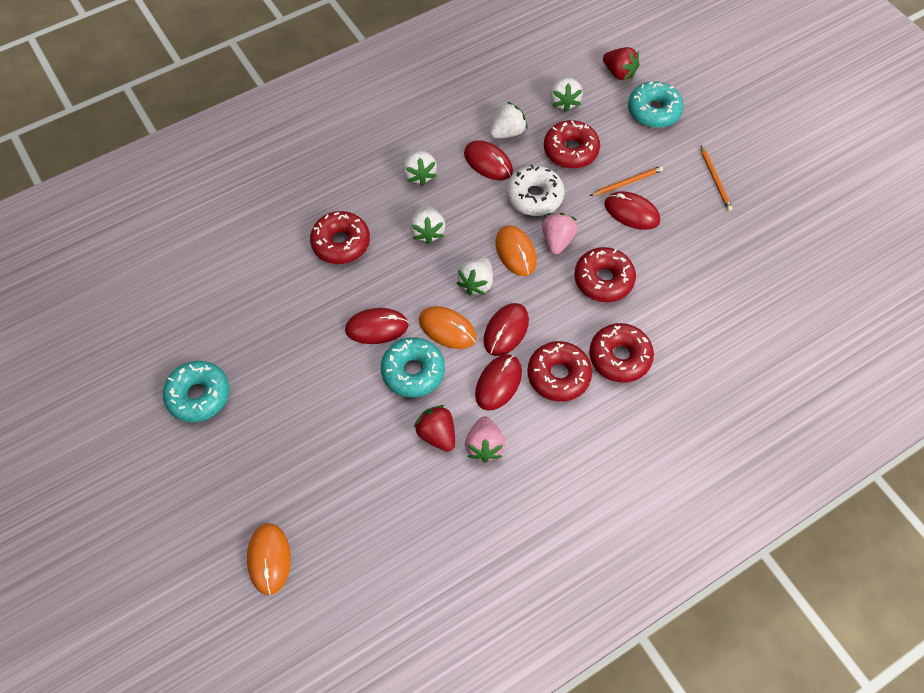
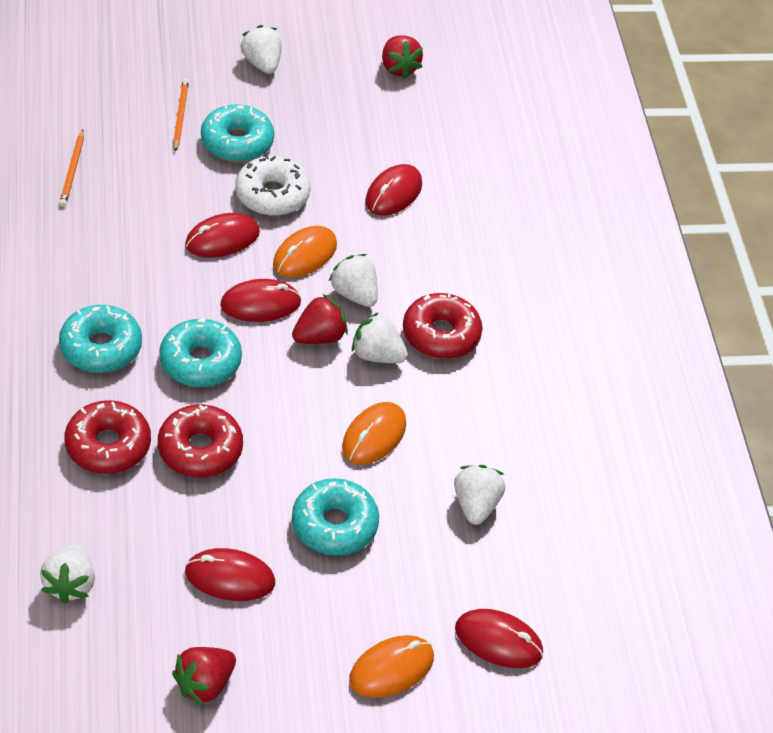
pink strawberry: [465,416,505,463] [542,213,578,255] = 2 -> none = 0
red donut: [310,211,370,264] [527,341,592,402] [544,120,600,169] [574,247,636,302] [589,323,654,383] = 5 -> [65,400,151,474] [158,405,243,478] [403,292,483,359] = 3
red strawberry: [414,405,455,452] [603,47,639,80] = 2 -> [172,647,236,705] [292,294,348,344] [382,35,423,79] = 3
turquoise donut: [163,361,230,422] [381,337,445,398] [628,81,684,128] = 3 -> [59,305,142,373] [159,318,242,387] [201,104,274,162] [292,478,379,555] = 4

